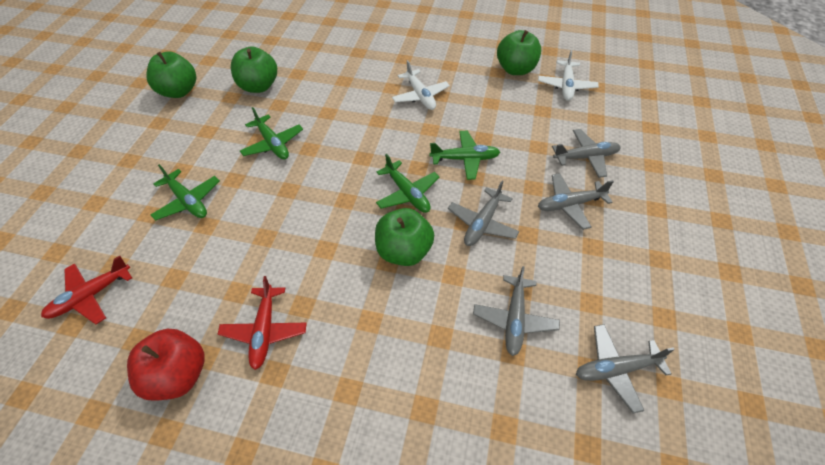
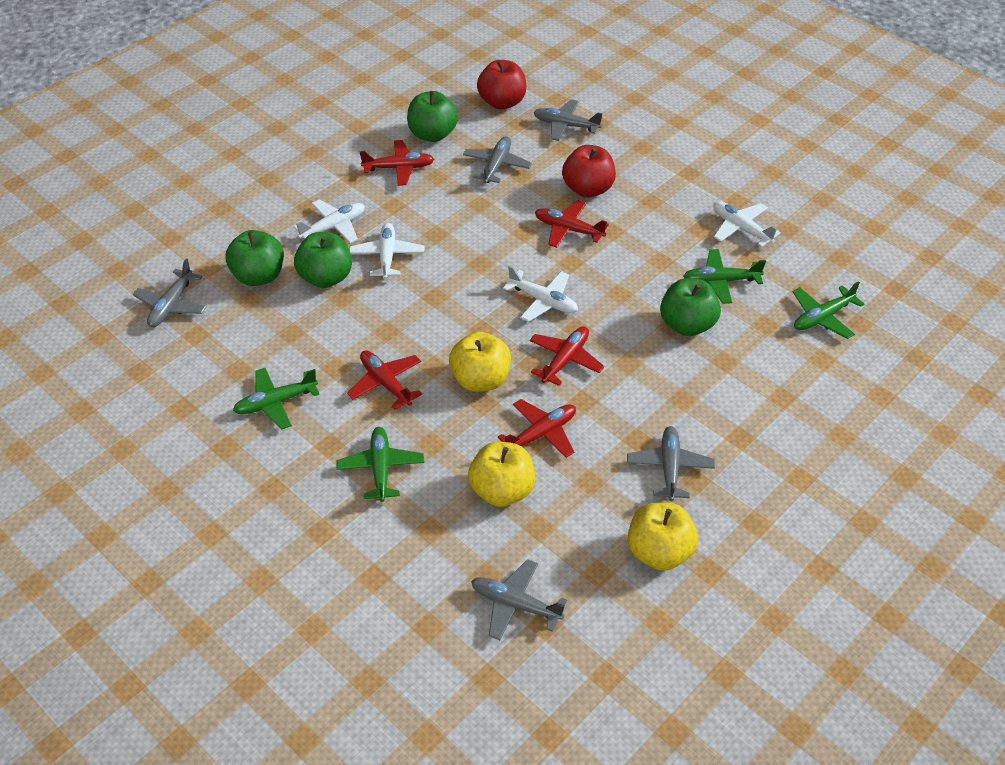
red apple: [127,329,205,401] = 1 -> [477,60,526,110] [562,145,616,198] = 2
red plane: [41,256,132,324] [218,276,307,370] = 2 -> [347,350,422,410] [359,140,434,186] [498,399,576,458] [530,326,604,386] [535,200,609,248] = 5
white plane: [392,60,450,110] [538,50,599,101] = 2 -> [294,200,365,243] [349,223,424,279] [503,266,578,322] [713,201,781,247] = 4
yellow apple: none = 0 -> [449,332,511,392] [468,442,535,507] [628,502,698,571] = 3

